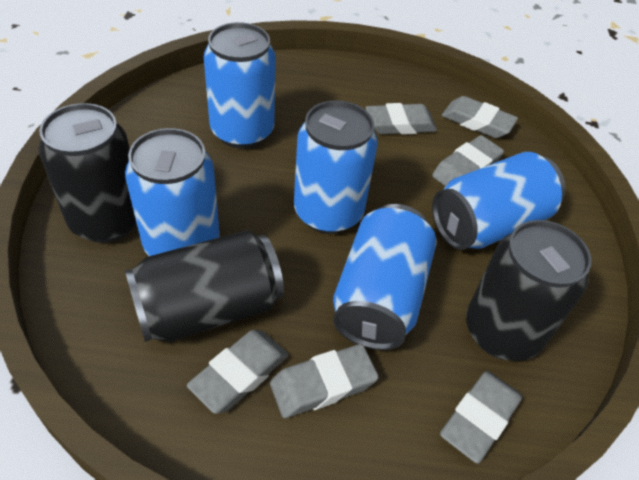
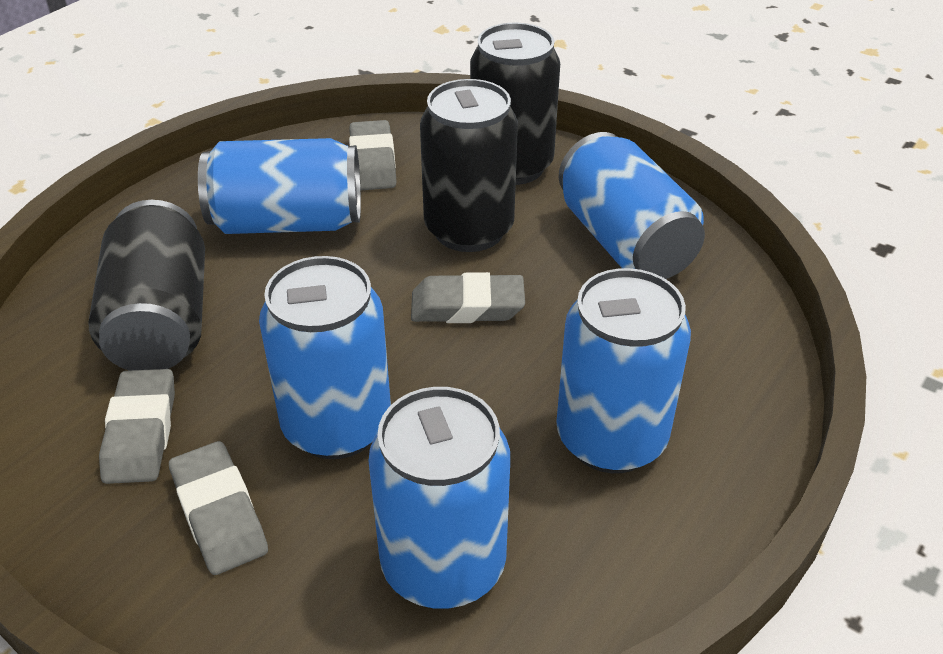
grey eraser: [187,330,289,414] [270,344,379,418] [366,103,437,135] [432,135,504,187] [440,371,523,464] [442,96,518,138] = 6 -> [99,369,175,484] [169,441,268,575] [349,120,397,190] [411,272,525,323] = 4

